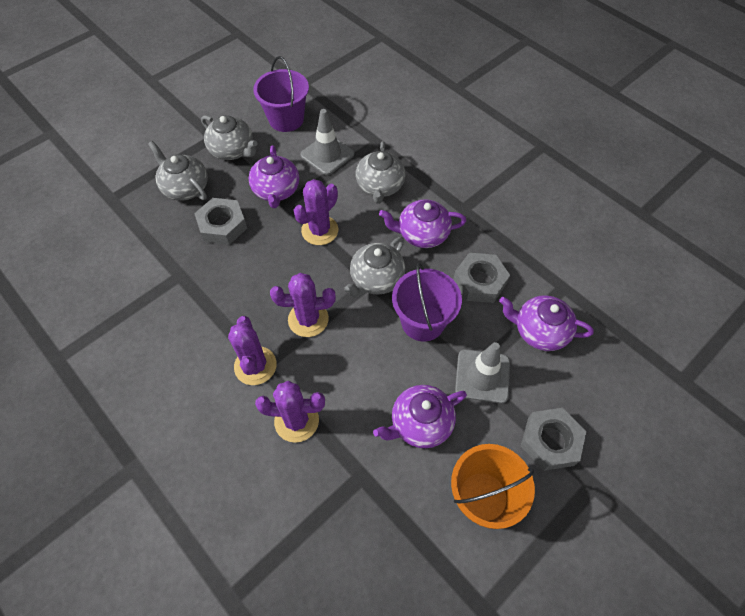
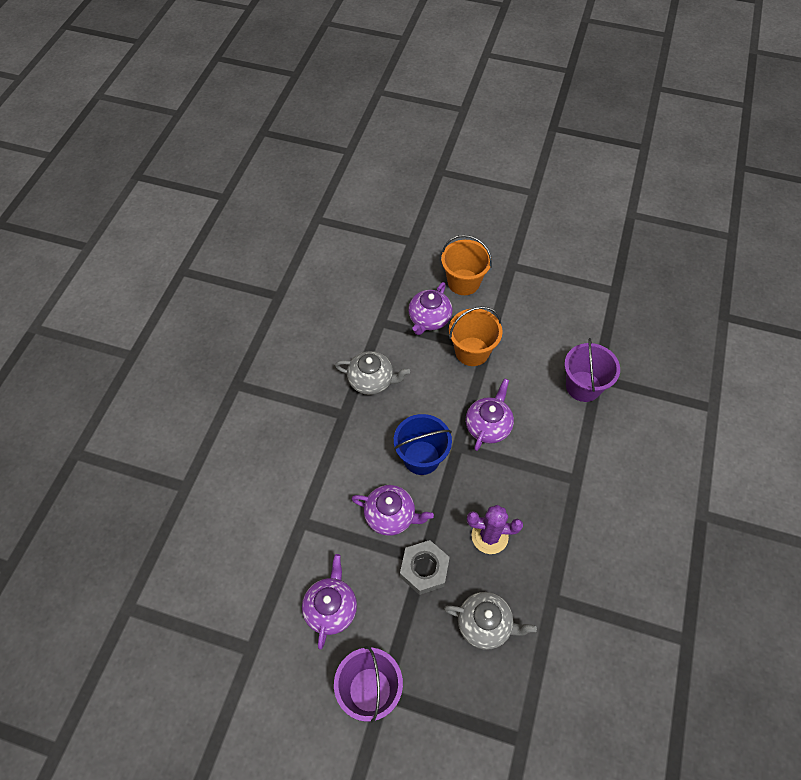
blue bucket: none = 0 -> [394,414,452,475] = 1
grey nut: [194,198,247,245] [453,253,510,303] [521,408,587,471] = 3 -> [400,540,450,595] = 1
grey teapot: [148,141,208,201] [201,115,258,160] [344,237,405,297] [356,141,406,204] = 4 -> [335,351,410,395] [444,592,537,650] = 2
grey traffic cone: [300,109,354,175] [455,342,510,404] = 2 -> none = 0
orange bucket: [451,444,535,529] = 1 -> [441,235,492,295] [449,306,503,366] = 2
purple cactus: [228,316,277,385] [255,381,325,443] [270,273,336,337] [294,179,339,245] = 4 -> [467,505,523,554] = 1

